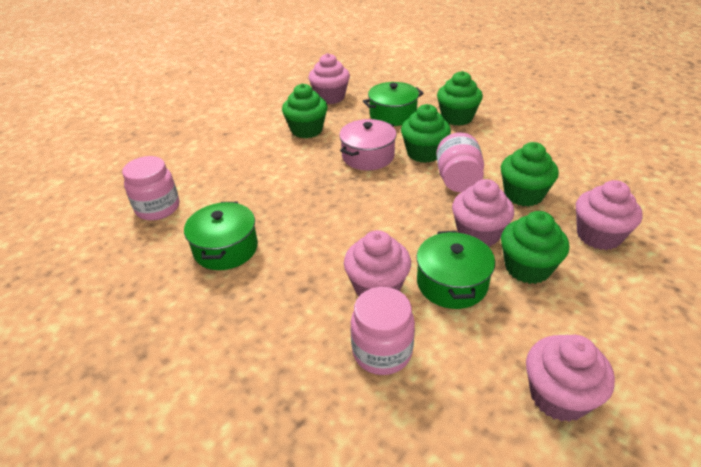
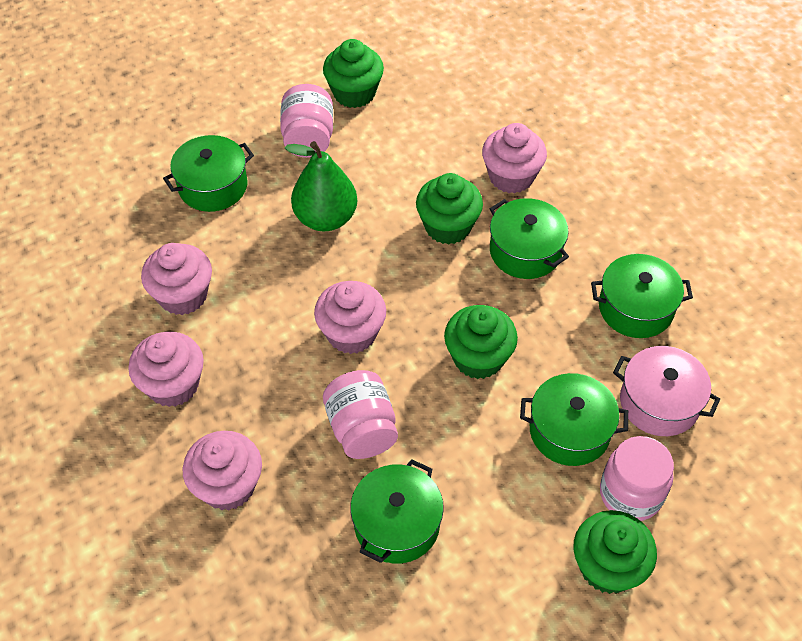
green cupcake: [282,83,328,138] [401,104,451,163] [437,71,483,126] [501,142,559,207] [501,211,569,284] = 5 -> [323,39,384,108] [416,173,483,245] [444,305,518,379] [573,510,657,594] = 4
green pear: none = 0 -> [285,141,357,231] = 1
green pot: [184,202,258,270] [363,82,424,126] [417,231,495,309] = 3 -> [163,135,254,212] [350,459,444,564] [490,198,569,279] [520,373,628,466] [591,254,693,338] = 5

